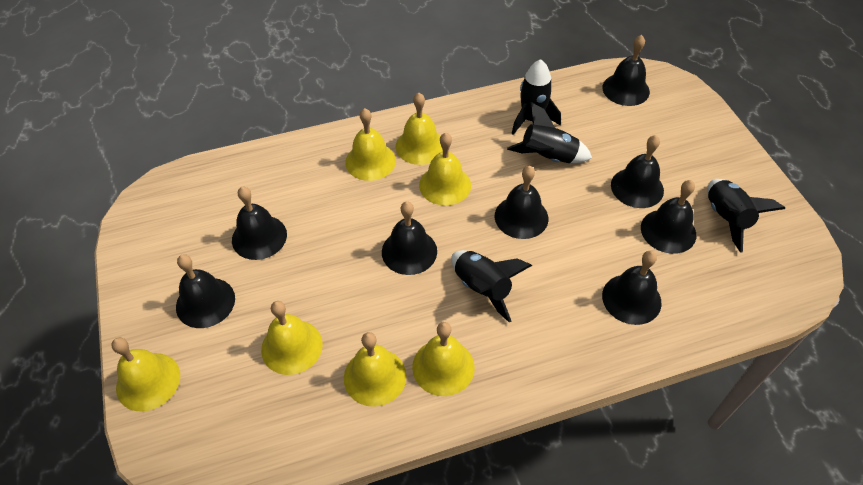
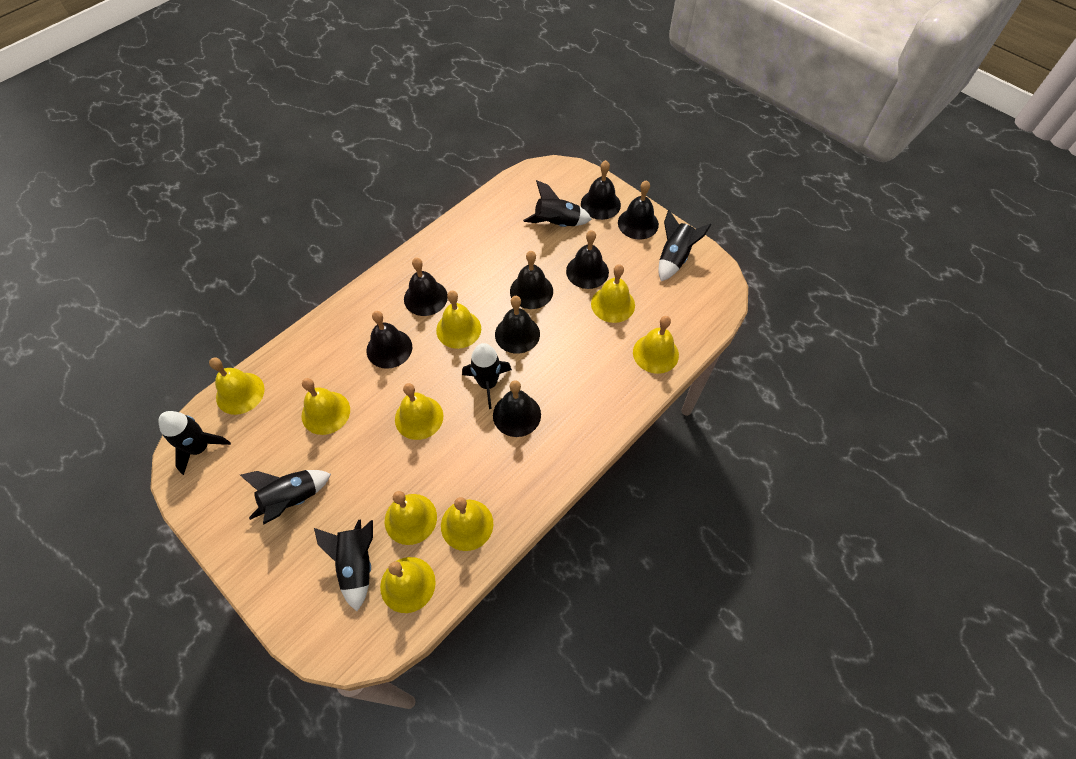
black rocket: [451,250,532,323] [507,102,592,163] [512,59,561,135] [707,179,785,252] = 4 -> [158,411,231,475] [240,470,331,525] [314,519,373,611] [462,343,512,409] [523,180,592,227] [658,210,712,281] = 6
yellow bell: [111,337,180,411] [261,301,323,375] [344,332,406,407] [345,108,396,181] [396,93,443,165] [412,322,475,396] [419,133,471,206] = 7 -> [209,358,265,415] [302,378,350,435] [380,557,436,613] [385,491,437,545] [395,383,443,440] [436,291,481,349] [441,497,493,551] [591,264,635,323] [633,316,679,374] = 9

